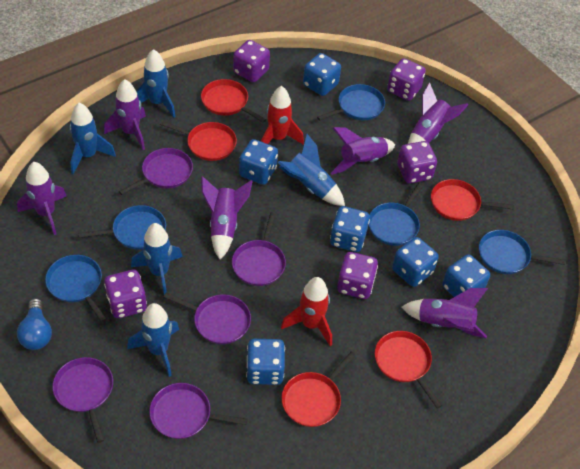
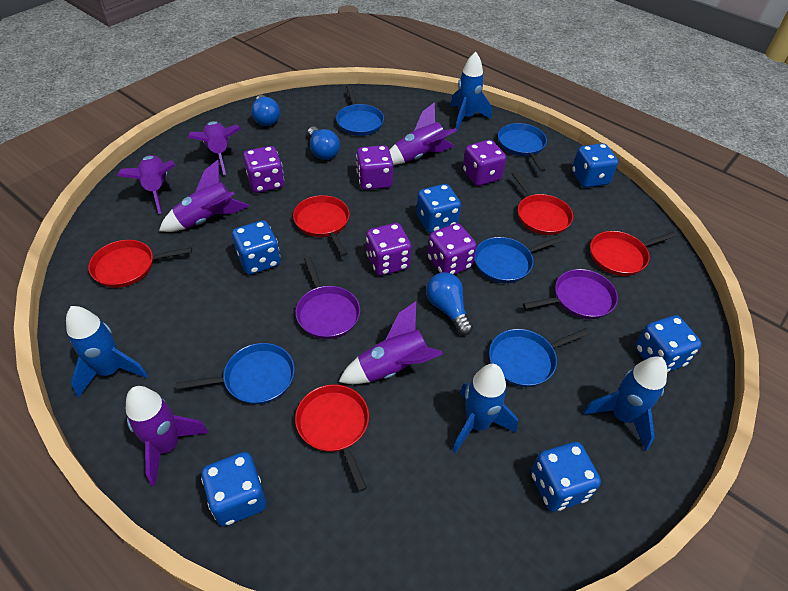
blue light bulb: [17,298,52,350] = 1 -> [251,95,280,126] [308,127,340,160] [426,272,473,335] = 3
blue rocket: [70,103,116,174] [127,303,179,377] [131,223,182,295] [136,49,176,118] [278,134,345,206] = 5 -> [66,306,148,398] [450,52,492,132] [453,364,518,453] [583,357,667,451] = 4
purple pan: [52,357,113,443] [119,148,193,195] [149,383,248,439] [163,293,251,344] [232,213,286,286] = 5 -> [296,256,360,339] [523,269,618,319] = 2
red rocket: [261,86,304,145] [281,277,332,346] = 2 -> none = 0

